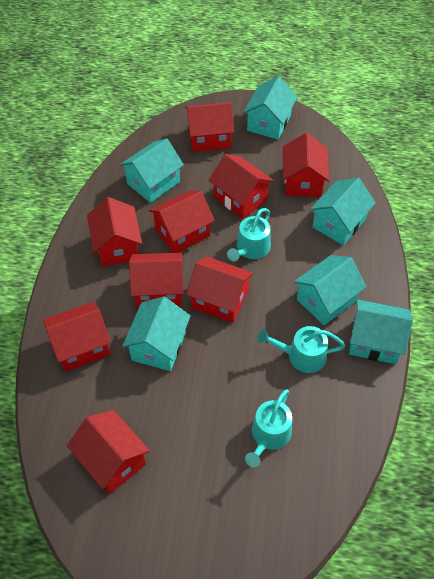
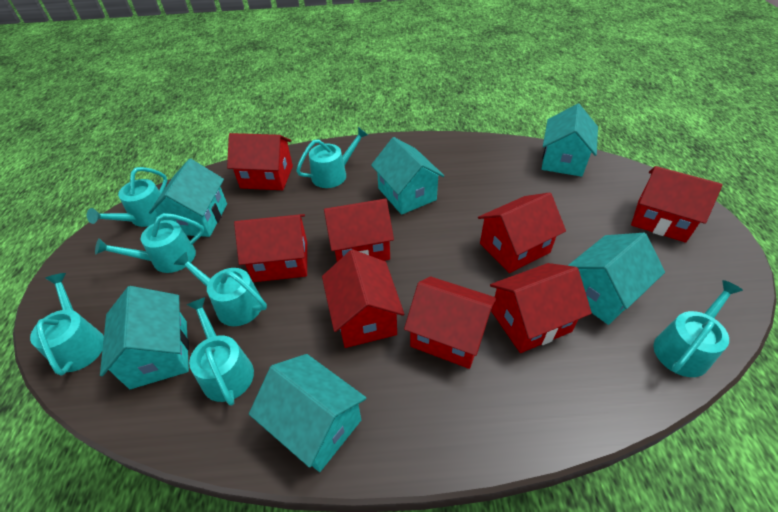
red house: [43,302,111,372] [67,410,150,494] [87,197,142,266] [129,253,183,308] [149,190,215,253] [185,102,234,152] [186,257,253,323] [209,154,274,219] [283,133,329,197] = 9 -> [227,133,293,190] [234,214,307,282] [322,249,404,348] [324,199,394,262] [404,276,497,369] [478,192,566,273] [490,263,592,353] [631,166,723,243] = 8
turquoise watering can: [227,208,271,261] [245,389,292,467] [257,326,346,373] = 3 -> [30,273,104,376] [87,167,167,227] [95,213,204,273] [174,252,267,326] [187,297,254,406] [296,127,368,188] [653,280,743,377] = 7

